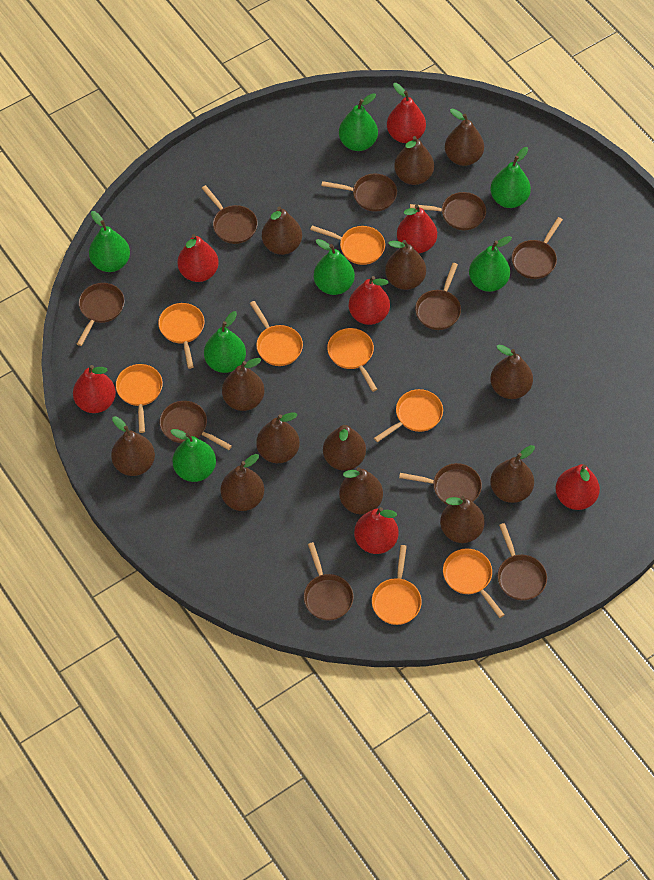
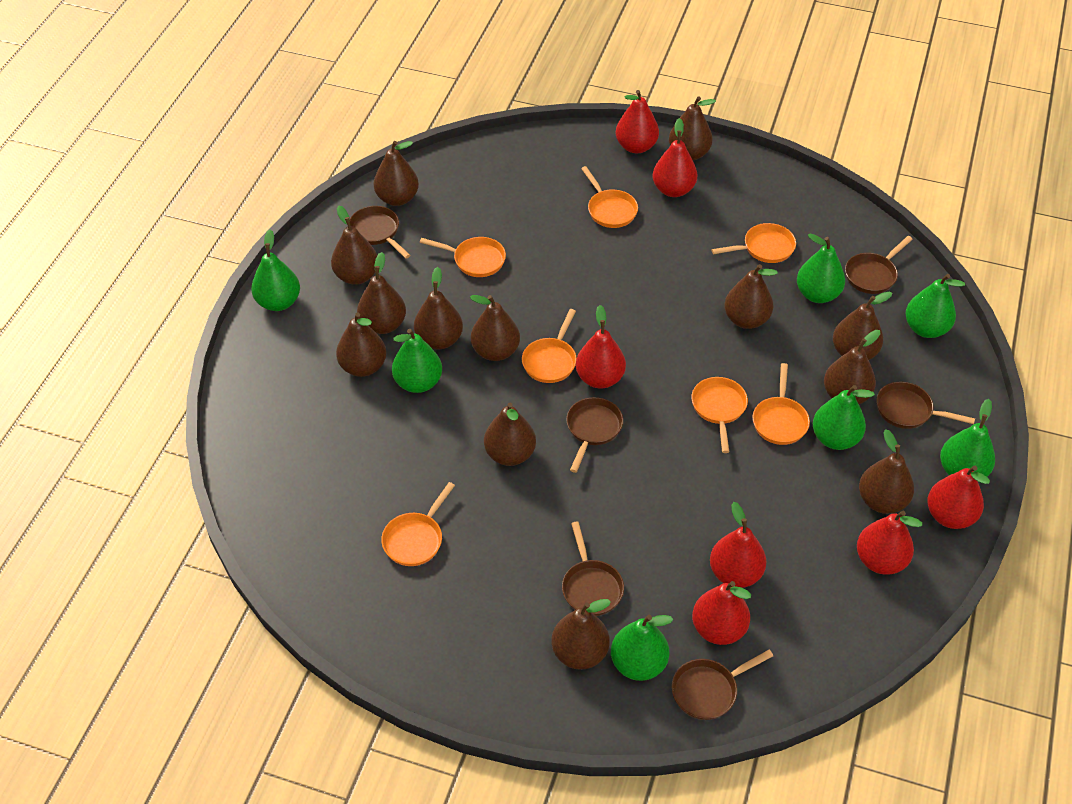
brown pan: [77,283,125,346] [160,401,232,450] [202,185,258,244] [304,542,354,621] [322,174,397,212] [399,463,482,505] [410,192,486,230] [415,263,461,330] [498,523,547,601] [512,217,563,279] = 10 -> [350,206,410,259] [562,522,624,616] [566,397,623,473] [672,650,773,720] [845,236,913,294] [876,382,975,429] = 6
orange pan: [116,364,163,433] [158,303,205,369] [250,301,303,366] [310,225,385,265] [327,328,377,392] [372,545,422,625] [374,389,443,442] [443,549,505,618] = 8 -> [381,482,455,566] [420,237,506,277] [522,309,576,383] [581,166,638,228] [691,377,748,453] [712,223,796,263] [753,363,810,445] = 7

